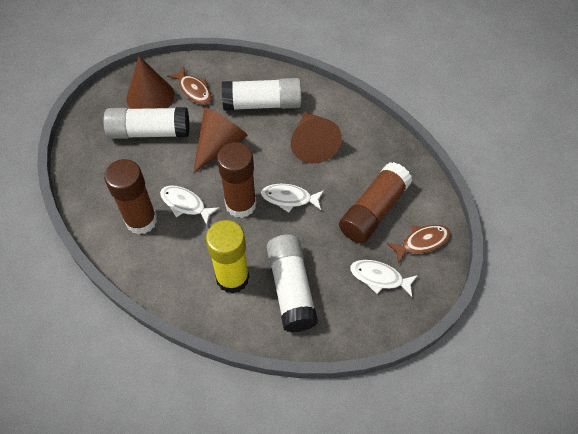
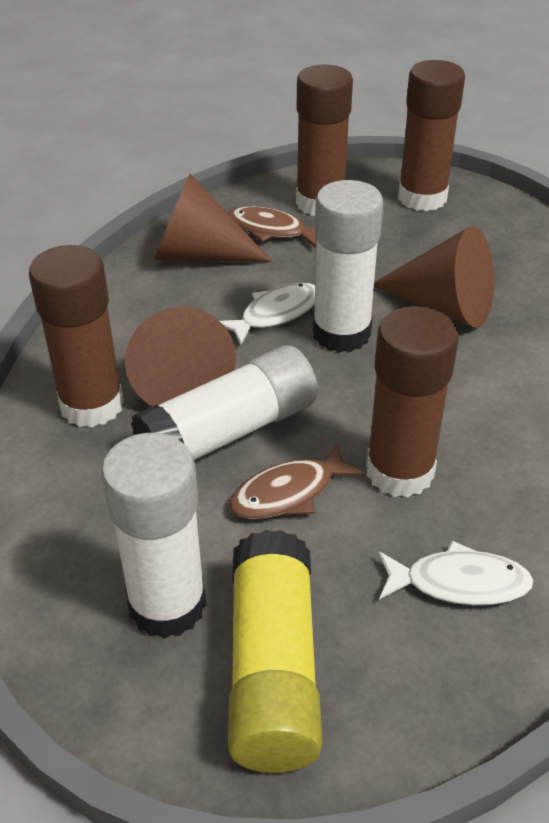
brown glue stick: [104,159,157,235] [217,142,257,218] [339,162,412,243] = 3 -> [29,245,124,427] [296,64,353,216] [366,306,459,497] [398,60,465,211] = 4
white fish: [160,186,220,225] [261,184,324,212] [350,260,418,297] = 3 -> [220,283,315,345] [378,541,534,605] = 2

